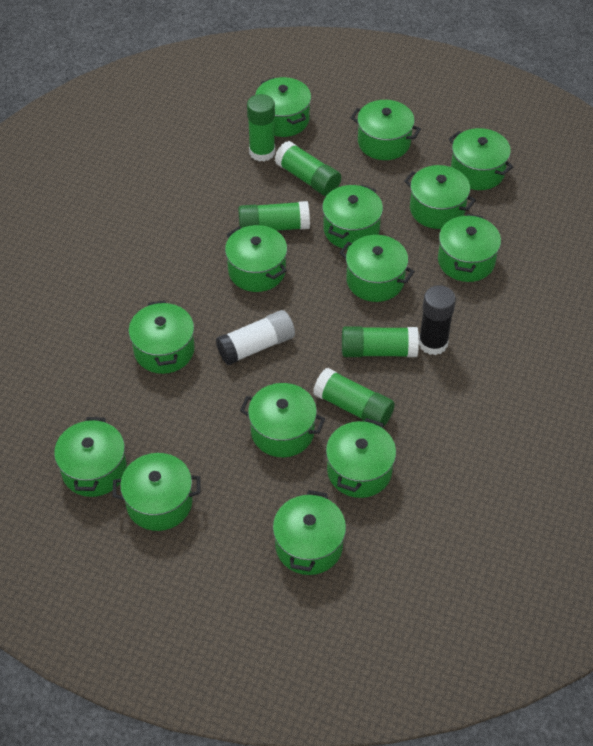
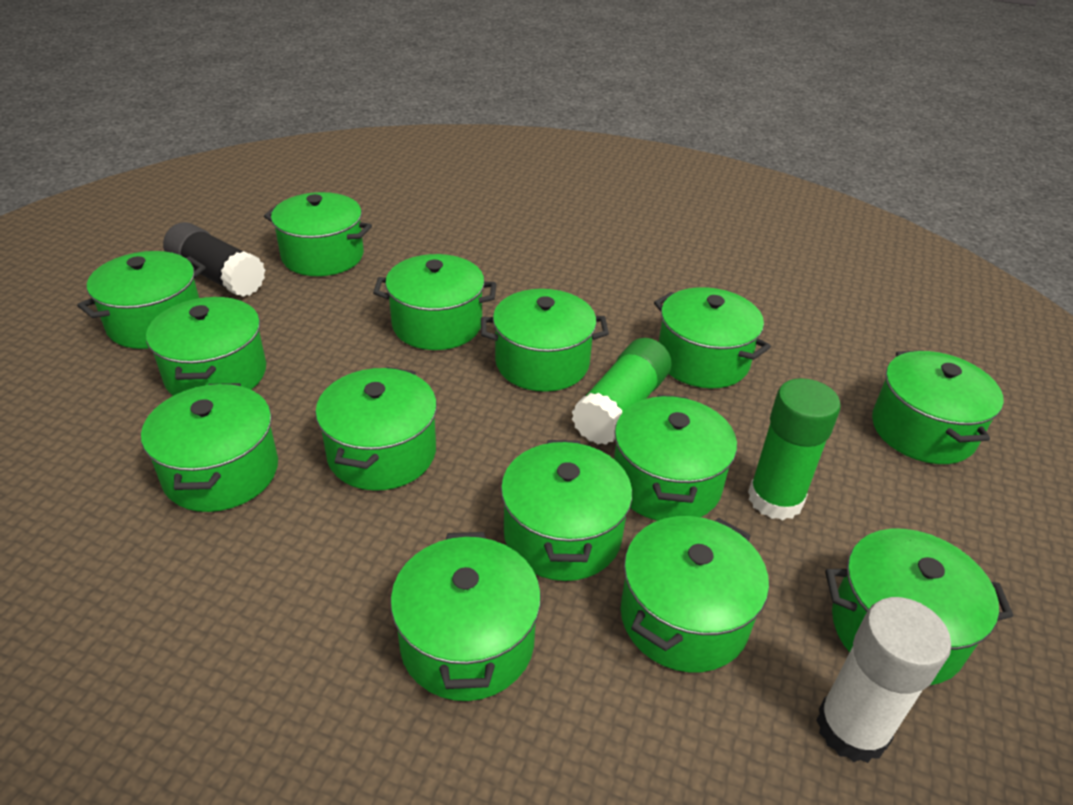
green glue stick: [238,201,310,231] [247,94,275,162] [275,141,341,196] [313,368,395,427] [342,326,419,357] = 5 -> [572,338,672,445] [748,378,841,520] = 2

